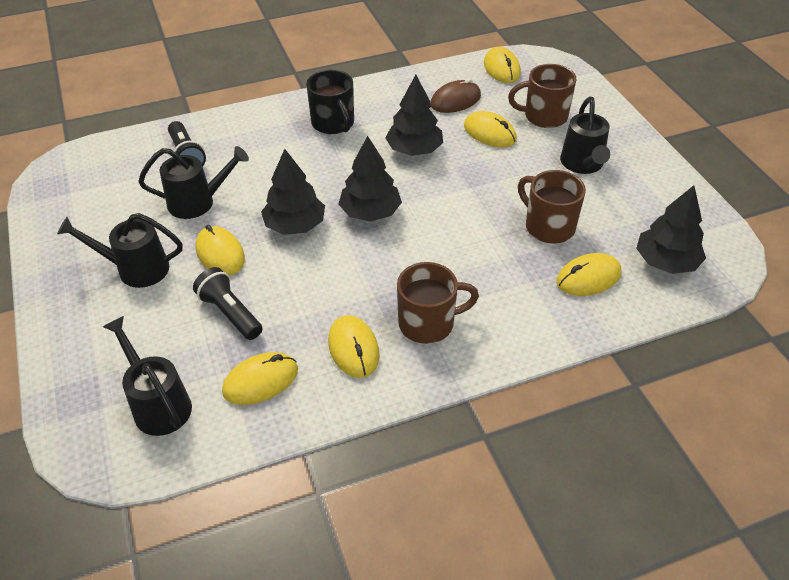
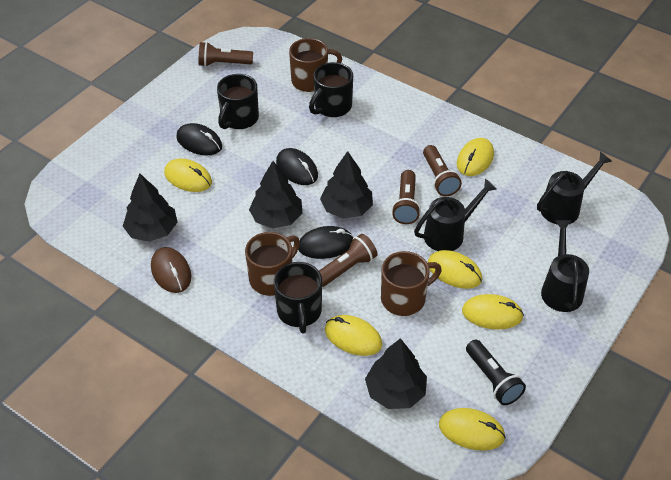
black flashlight: [168,121,206,167] [193,267,263,340] = 2 -> [466,340,526,405] = 1
black mouse: none = 0 -> [176,123,222,155] [276,148,318,185] [298,226,354,259] = 3
black mug: [306,70,354,134] = 1 -> [217,74,259,129] [274,262,322,334] [309,62,353,117] = 3
black watering can: [57,213,183,288] [103,316,192,436] [138,146,249,219] [560,97,610,174] = 4 -> [414,179,497,251] [537,152,612,225] [541,220,589,312] = 3
brown flashlight: none = 0 -> [199,42,253,67] [319,234,378,287] [392,170,421,224] [423,145,462,196] = 4

